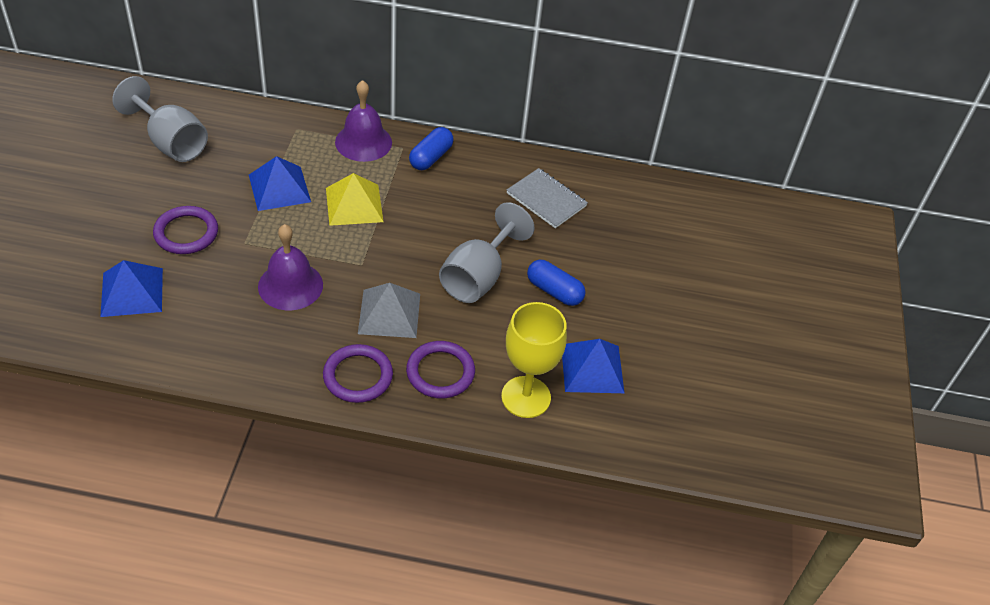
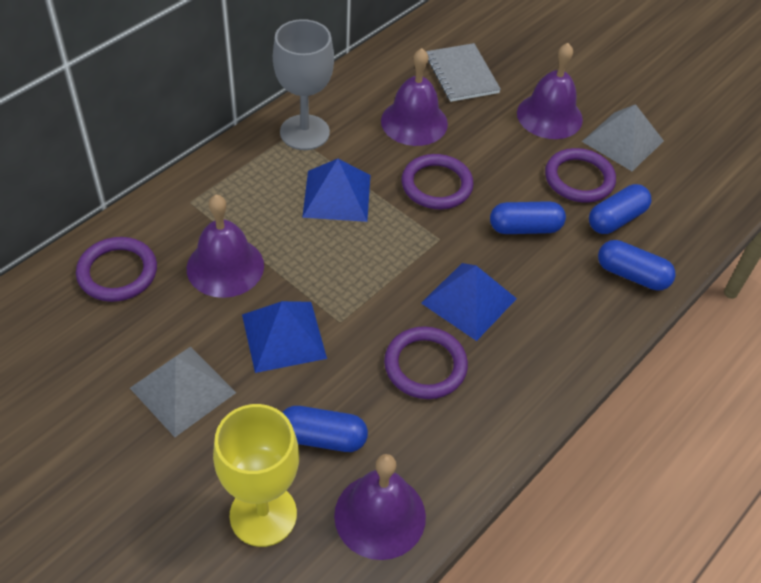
blue capsule: [409,127,454,170] [527,260,586,306] = 2 -> [282,406,368,452] [490,201,566,234] [589,184,652,234] [598,240,676,291] = 4
grey goblet: [112,76,208,162] [439,202,535,303] = 2 -> [273,19,334,150] = 1
grey pyramid: [358,283,420,338] = 1 -> [130,346,236,437] [582,104,664,171] = 2
purple bell: [258,224,323,310] [335,80,392,162] = 2 -> [187,194,264,298] [334,454,426,560] [381,48,448,146] [517,43,583,139] = 4
purple ring: [153,206,218,254] [323,344,393,403] [406,341,475,398] = 3 -> [76,237,157,302] [384,326,468,399] [401,154,474,209] [545,148,616,203] = 4
yellow pyramid: [326,173,384,226] = 1 -> none = 0

